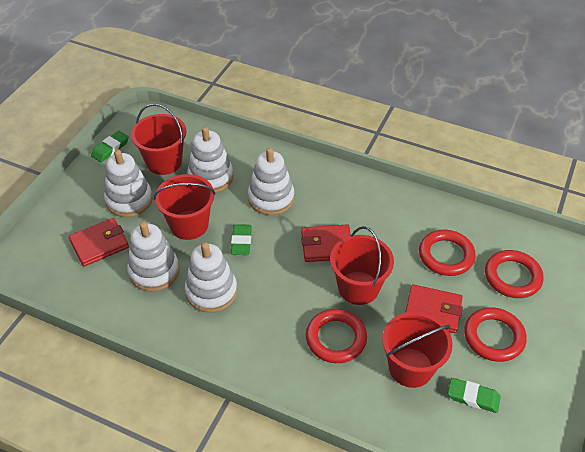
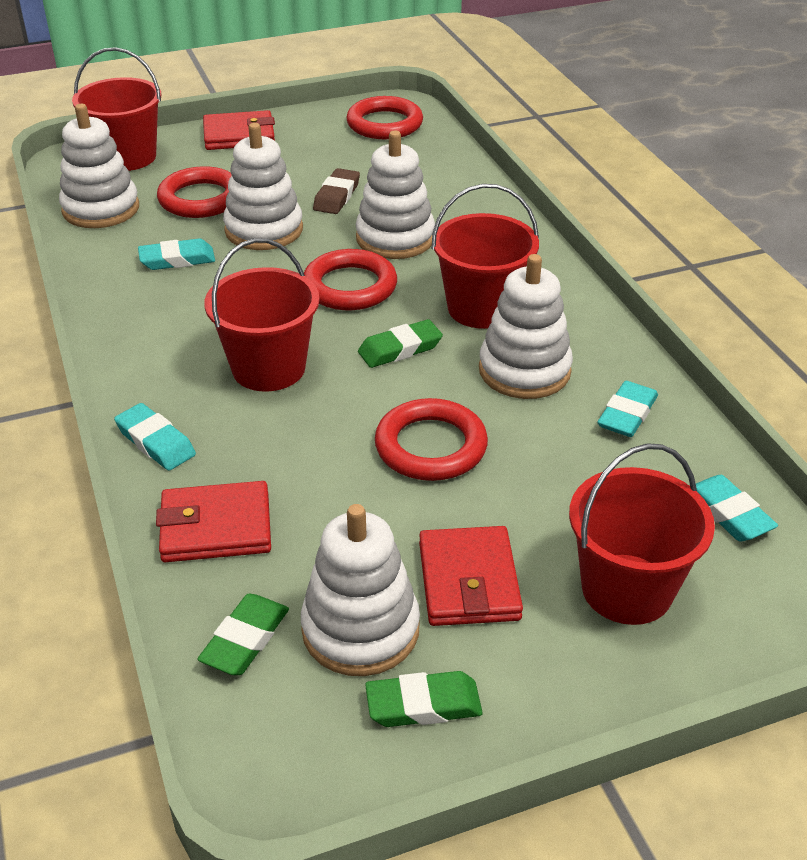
brown eraser: none = 0 -> [313,168,360,214] = 1
turquoise eraser: none = 0 -> [114,403,196,470] [138,238,215,270] [597,381,658,437] [696,475,778,541] = 4

